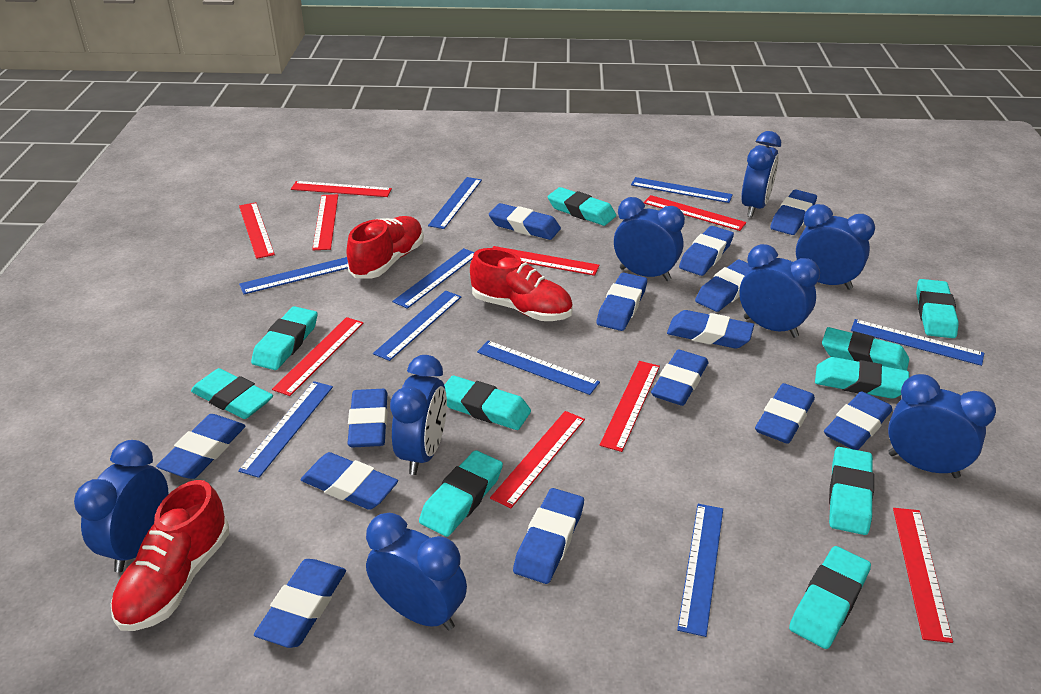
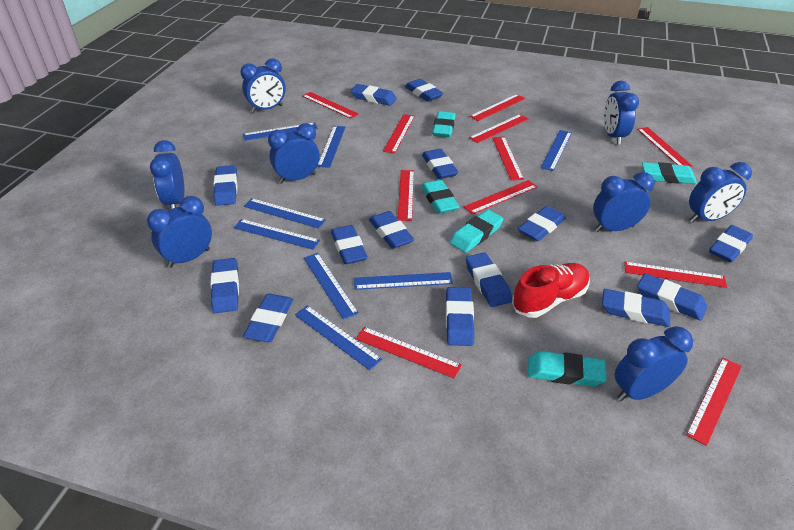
blue ruler: [238,381,333,478] [239,257,348,294] [373,291,461,361] [392,248,475,309] [428,177,482,229] [477,340,600,395] [631,177,733,203] [677,504,723,637] [851,319,984,366] = 9 -> [234,219,320,250] [243,123,318,141] [244,198,326,228] [295,305,382,370] [304,253,359,320] [317,126,345,168] [354,272,453,290] [540,130,572,171] = 8
red ruler: [239,202,275,259] [272,317,363,396] [291,181,392,197] [312,194,338,250] [490,411,585,508] [493,246,600,276] [599,361,660,452] [643,195,746,231] [893,508,953,643] = 9 -> [302,92,359,119] [356,327,462,378] [383,114,415,153] [397,170,414,221] [464,180,537,214] [469,114,528,143] [470,94,525,121] [492,137,524,181] [624,262,727,288] [637,127,692,167] [686,358,742,446] = 11
red shoe: [111,480,229,631] [347,216,424,279] [470,248,573,321] = 3 -> [512,263,590,318] = 1
turquoise eraser: [191,368,273,419] [251,306,317,370] [419,450,503,537] [444,376,531,430] [547,187,616,226] [789,546,871,649] [815,357,909,399] [822,327,909,371] [829,447,874,535] [916,279,959,338] = 10 -> [421,180,459,214] [432,111,456,137] [450,210,504,253] [528,351,607,387] [642,162,697,184] = 5

